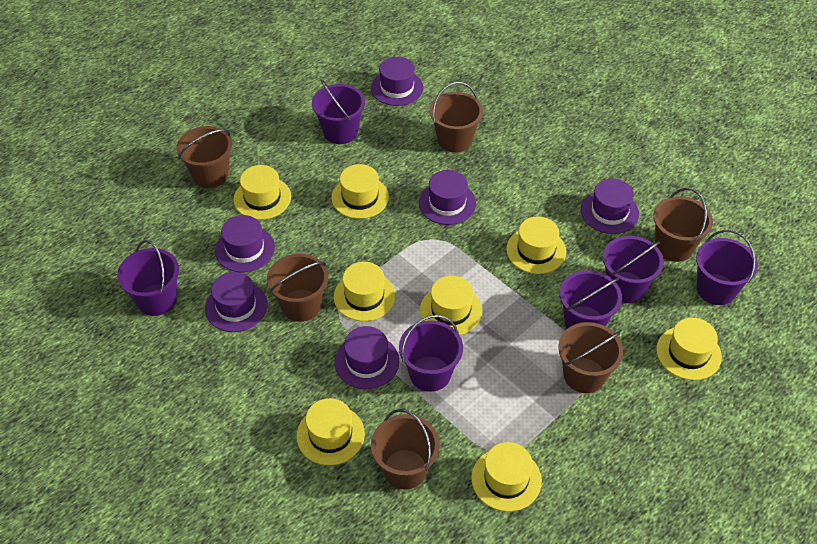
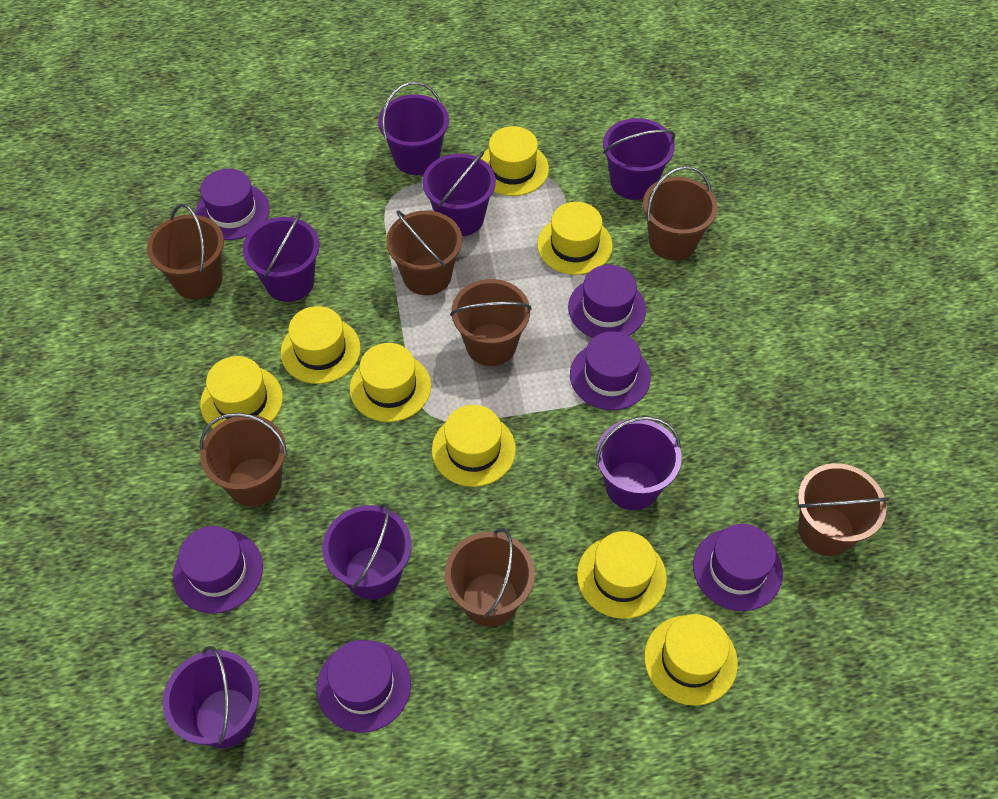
brown bucket: [177,126,232,188] [267,254,328,322] [371,409,440,490] [430,82,483,153] [558,322,623,393] [653,188,713,262] = 6 -> [147,204,224,300] [200,413,287,506] [386,210,462,295] [445,528,535,627] [450,279,532,366] [643,166,718,260] [797,463,889,556] = 7
purple bucket: [117,240,179,316] [312,80,365,144] [399,315,463,392] [560,270,622,329] [603,236,664,303] [696,230,758,305] = 6 -> [163,646,260,748] [243,212,319,302] [322,503,412,600] [378,82,449,175] [422,151,496,236] [596,416,682,510] [603,118,676,200] = 7

